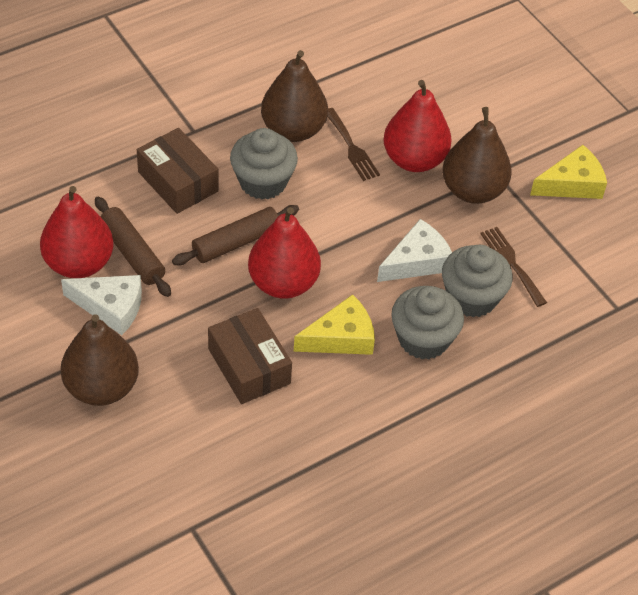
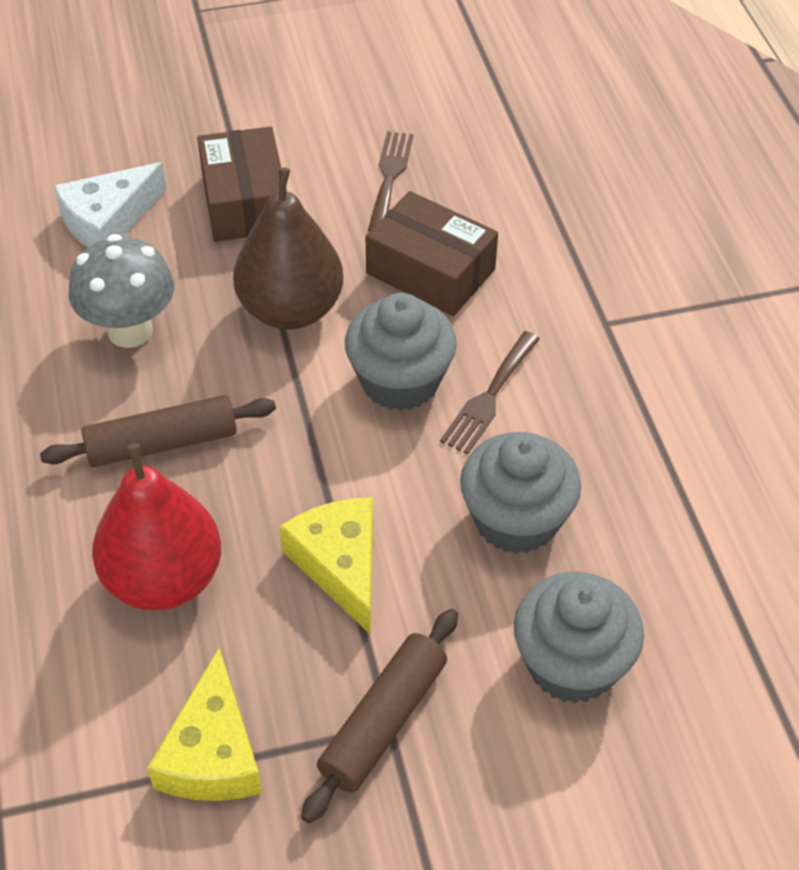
brown pear: [61,314,139,406] [261,50,328,142] [442,107,512,204] = 3 -> [233,167,343,330] = 1
grey mushroom: none = 0 -> [69,234,174,348] = 1
red pear: [40,186,113,278] [248,207,321,299] [383,80,452,172] = 3 -> [92,443,221,610] = 1
white cheese: [61,275,142,335] [377,219,452,282] = 2 -> [54,162,167,247] = 1

